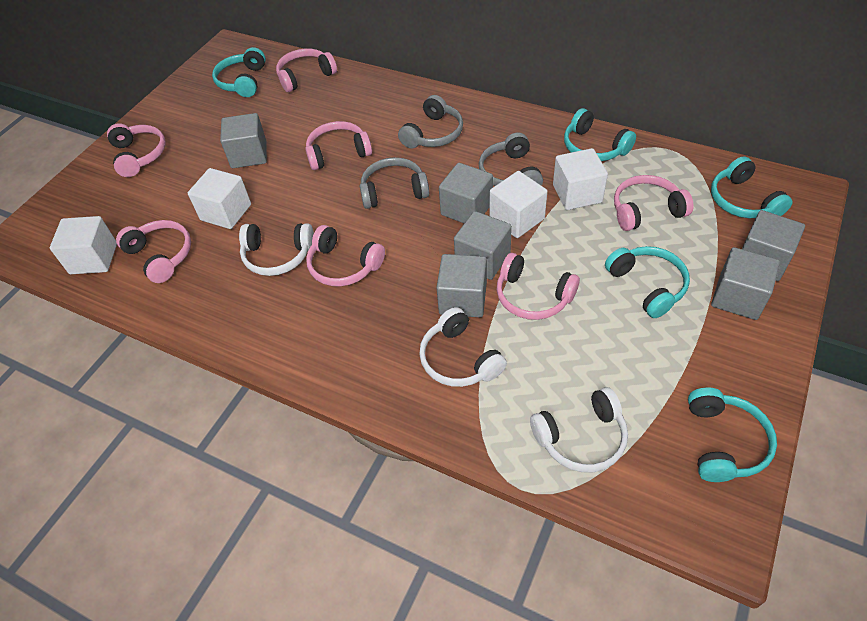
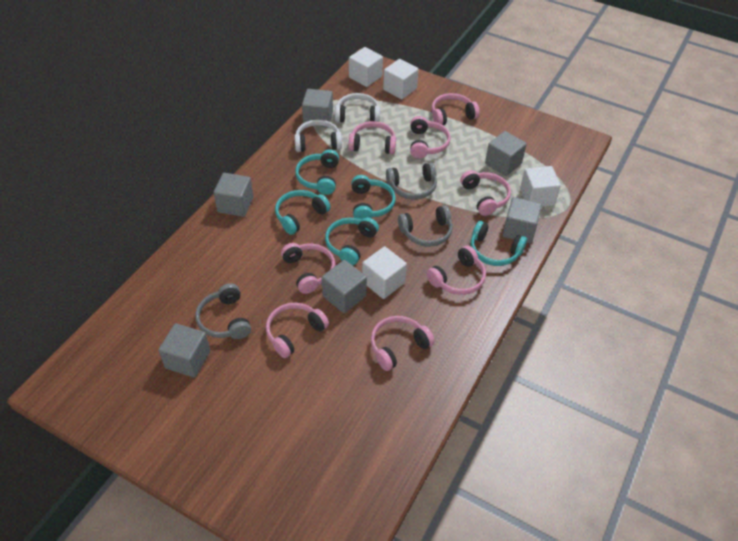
pink headphones: [107,123,166,177] [116,220,191,283] [276,49,337,92] [305,121,372,170] [306,225,385,286] [497,253,580,320] [614,175,694,231] = 7 -> [266,303,329,358] [281,243,335,294] [348,121,396,154] [371,316,435,371] [410,116,451,158] [426,245,486,295] [432,93,480,125] [460,170,511,216] = 8
white headphones: [239,223,314,276] [419,307,507,387] [530,387,628,472] = 3 -> [294,120,342,152] [335,93,380,122] = 2

